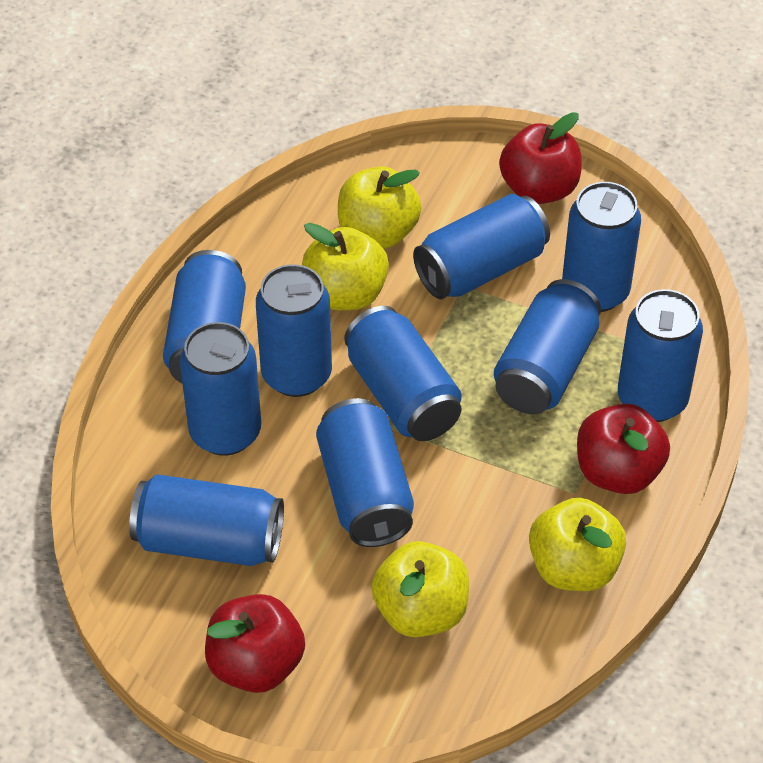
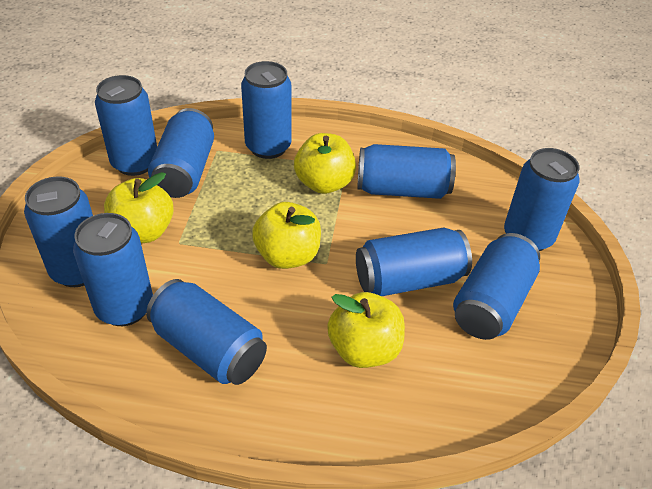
red apple: [205,594,305,693] [499,112,582,204] [577,404,670,494] = 3 -> none = 0

